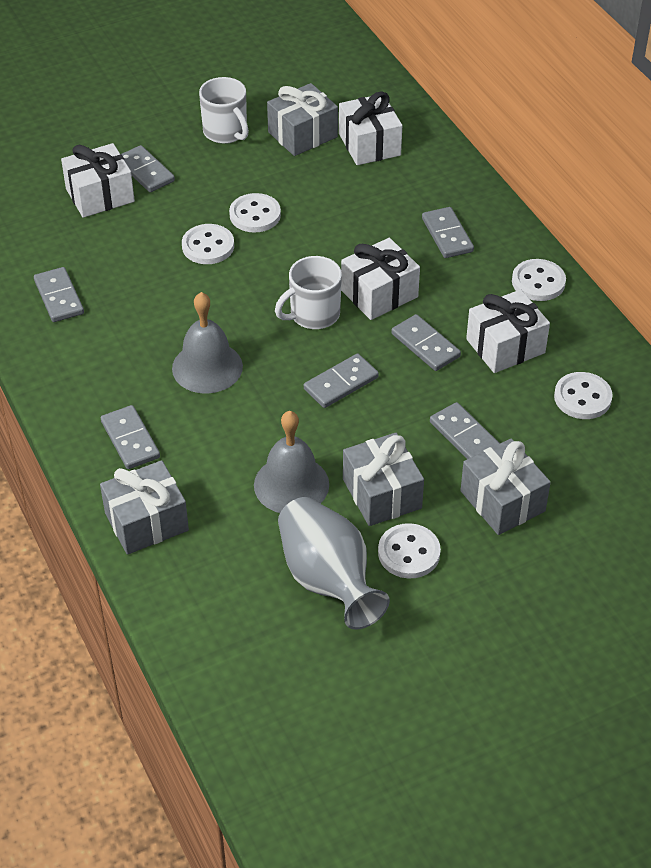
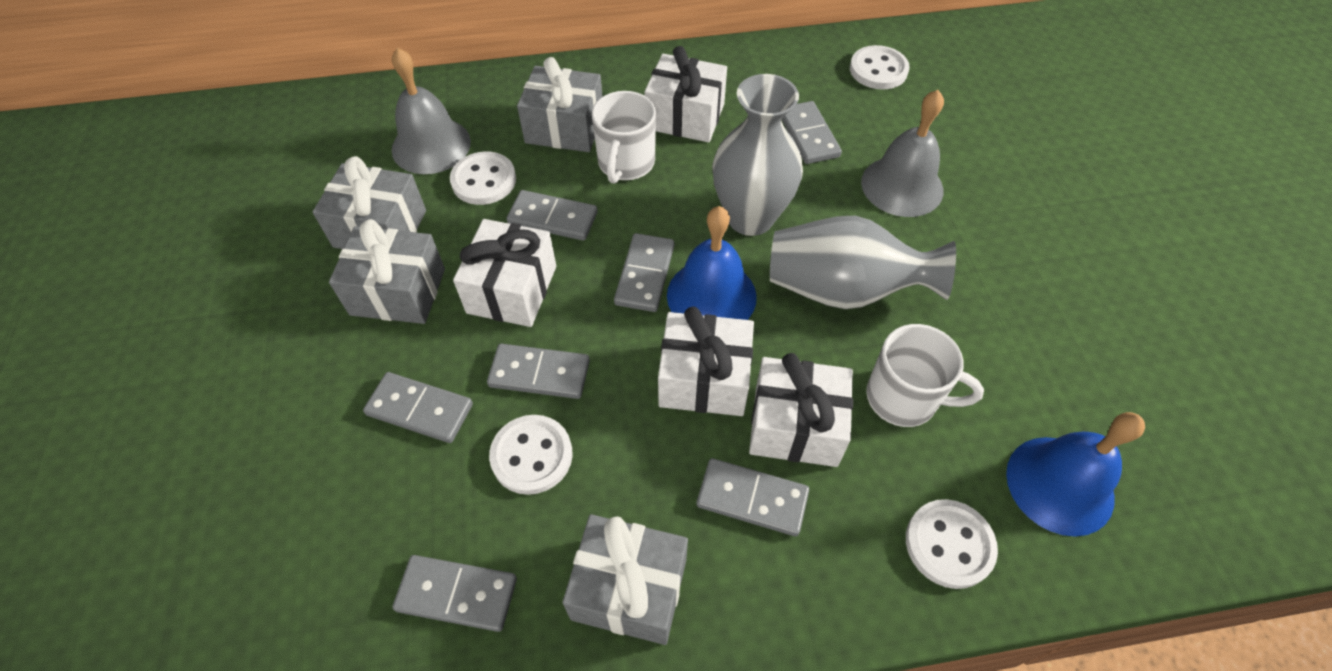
blue bell: none = 0 -> [667,206,757,320] [1006,412,1145,537] = 2
grey vase: [278,497,390,630] = 1 -> [712,74,803,236] [770,216,956,309] = 2
white button: [182,224,234,264] [229,193,281,233] [378,523,441,578] [512,259,566,301] [554,372,613,419] = 5 -> [450,152,516,205] [489,415,573,495] [850,45,910,90] [906,499,998,589] = 4

